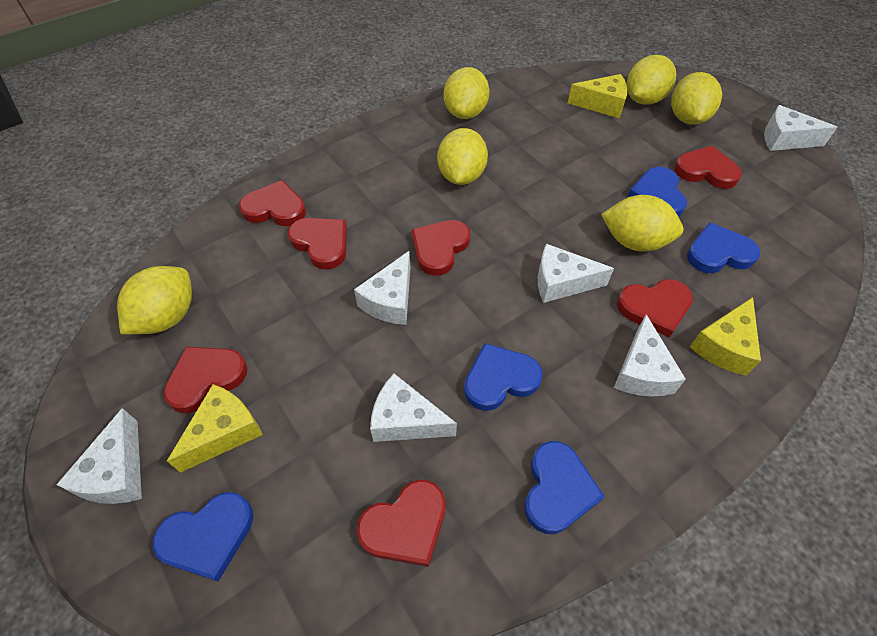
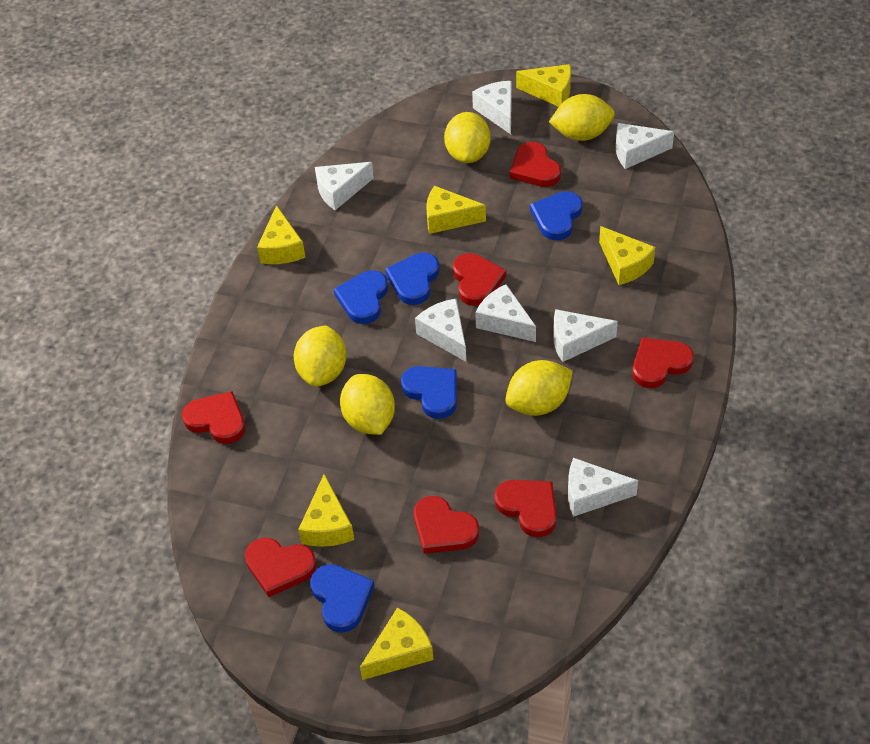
white cheese: [56,408,142,504] [354,251,410,325] [370,374,457,442] [538,244,614,303] [614,314,686,396] [764,105,837,151] = 6 -> [315,162,374,210] [415,299,466,362] [472,81,512,134] [475,284,536,342] [553,309,618,362] [568,458,638,517] [616,123,674,169] = 7
yellow cheese: [167,384,263,473] [568,74,628,118] [690,297,761,376] = 3 -> [257,205,306,264] [298,474,354,547] [360,608,434,680] [426,186,486,234] [516,64,571,107] [599,226,655,285] = 6
yellow lemon: [117,266,192,334] [437,128,488,185] [444,67,490,119] [601,195,683,252] [627,55,676,105] [671,72,722,124] = 6 -> [294,325,347,387] [340,374,395,435] [444,112,491,163] [505,360,573,416] [549,94,615,141] = 5

